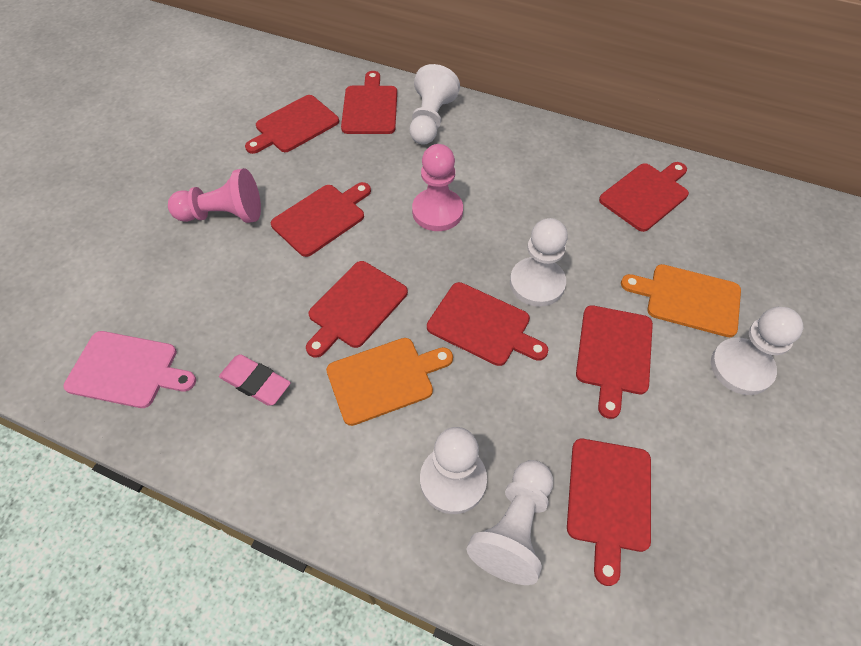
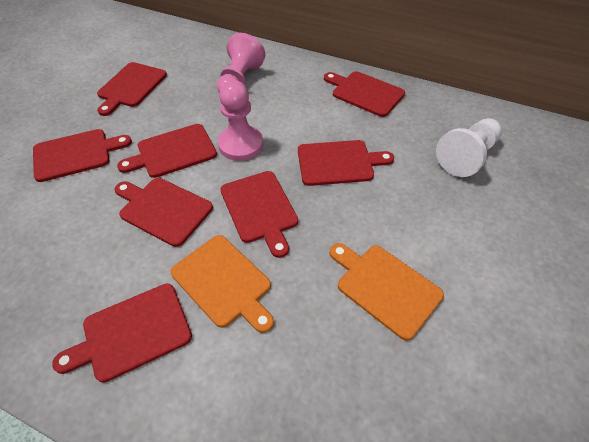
pink cutting board: [63,331,196,408] = 1 -> none = 0
pink eraser: [219,354,291,406] = 1 -> none = 0
white pawn: [410,64,460,145] [420,427,487,514] [467,460,553,585] [510,218,568,307] [711,307,803,395] = 5 -> [436,118,502,177] = 1

